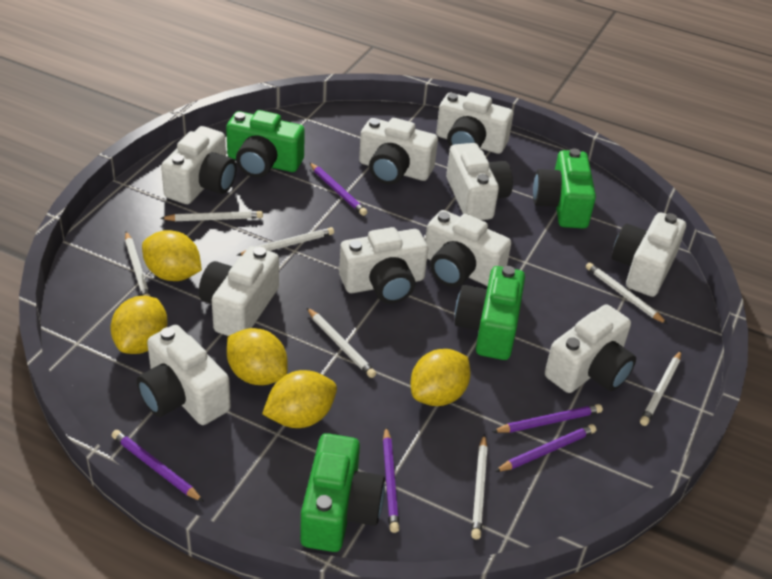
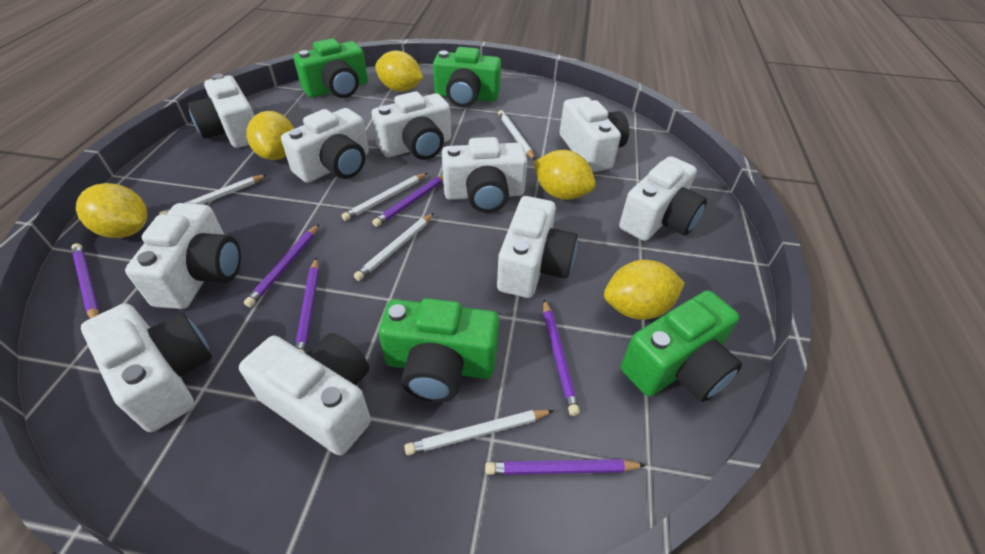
purple pencil: [111,430,204,502] [309,162,367,216] [383,427,399,533] [492,404,603,433] [495,424,596,472] = 5 -> [71,243,99,319] [244,224,319,307] [295,258,319,353] [372,175,443,227] [485,459,646,475] [543,299,580,416] = 6
white pencil: [125,232,151,297] [160,211,263,221] [237,227,334,256] [307,308,376,378] [471,434,488,539] [586,262,667,324] [640,351,681,426] = 7 -> [159,175,267,215] [342,173,427,221] [354,213,434,281] [404,410,554,456] [498,110,535,160] = 5

